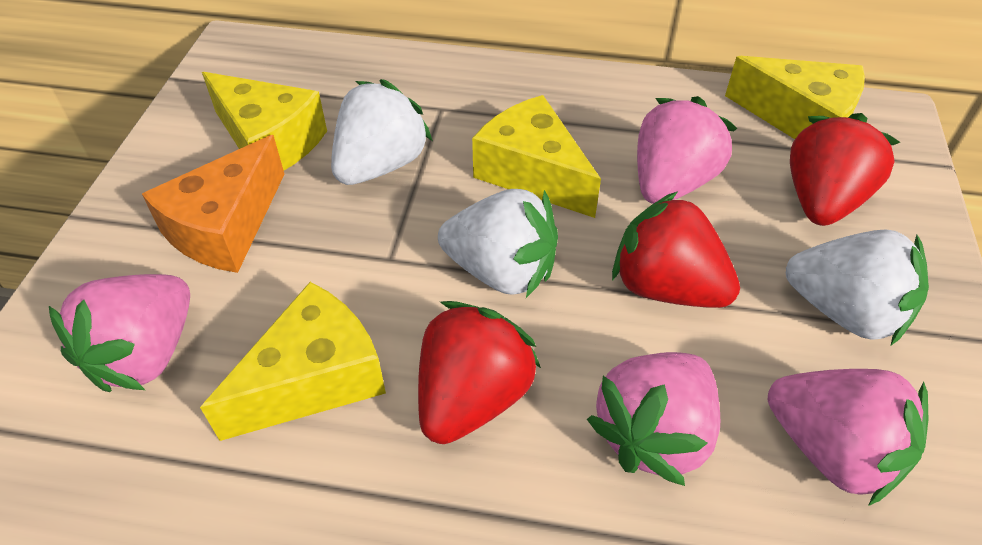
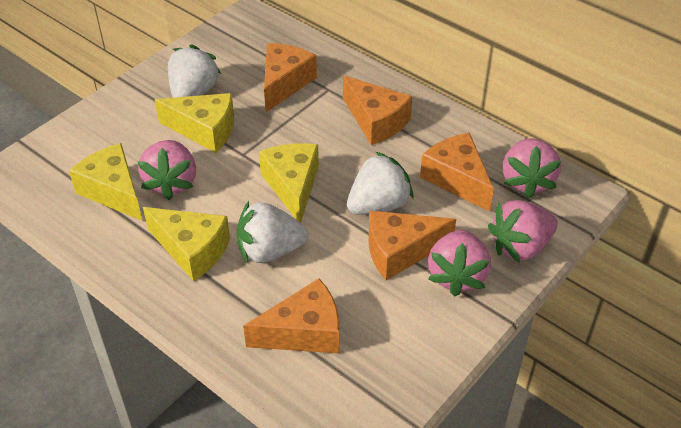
orange cheese: [142,135,284,273] = 1 -> [243,279,339,353] [264,43,317,112] [343,75,412,145] [368,211,456,280] [420,133,494,212] = 5
red strawberry: [418,301,541,444] [612,191,740,308] [790,113,900,226] = 3 -> none = 0

